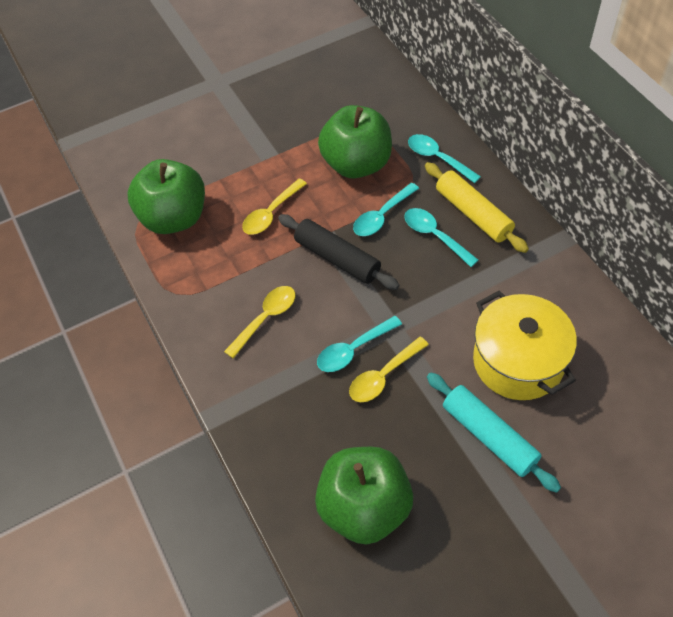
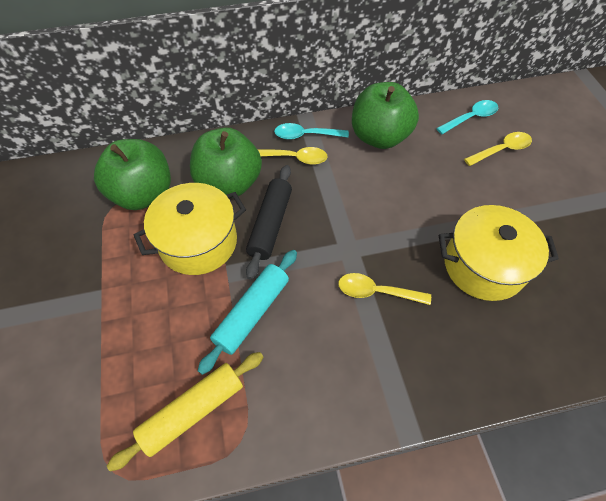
turquoise spoon: [317,316,402,372] [353,183,419,236] [404,208,479,267] [408,134,481,183] = 4 -> [274,123,349,140] [436,100,498,134] = 2
yellow pot: [473,291,577,400] = 1 -> [134,183,246,275] [439,205,559,301] = 2

